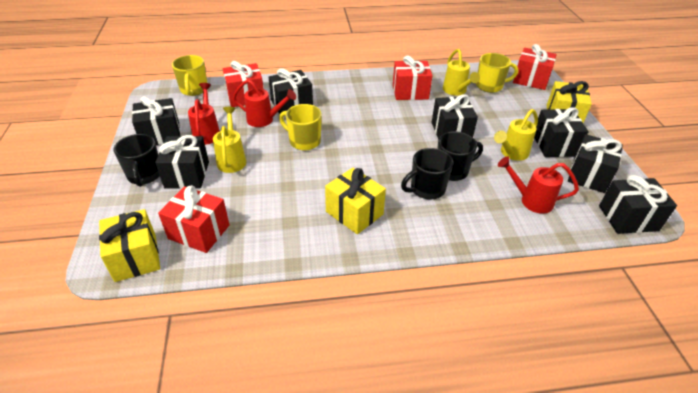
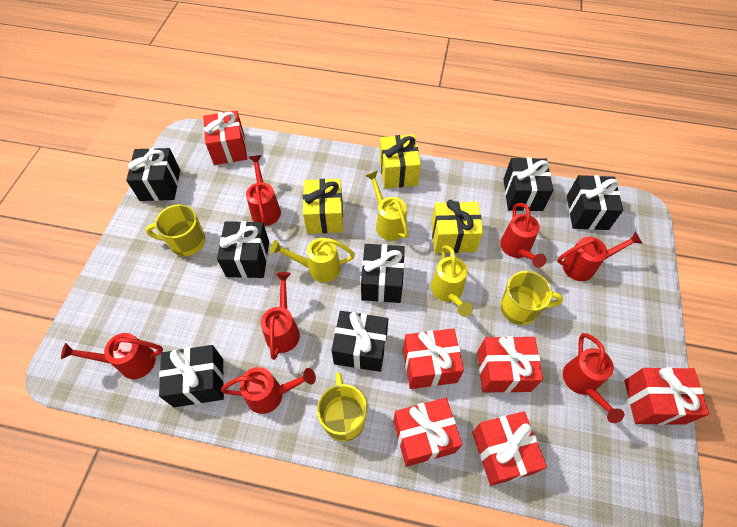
black mug: [114,134,160,187] [401,148,453,200] [437,131,483,181] = 3 -> none = 0
red gift: [158,185,230,253] [223,61,264,107] [393,56,433,100] [513,44,557,90] = 4 -> [203,110,247,165] [393,398,462,467] [403,328,464,389] [472,411,547,486] [477,336,543,393] [624,367,709,425] = 6
red watering can: [188,83,220,145] [233,79,296,127] [498,156,579,214] = 3 -> [61,333,163,379] [221,367,316,414] [246,155,281,226] [261,272,300,360] [500,203,547,268] [557,231,643,281] [563,333,624,423] = 7

